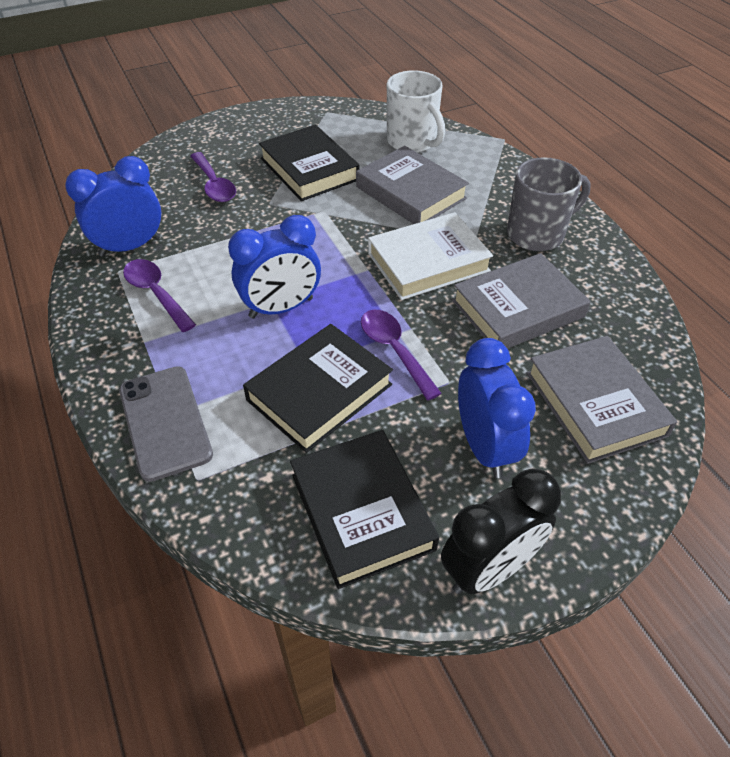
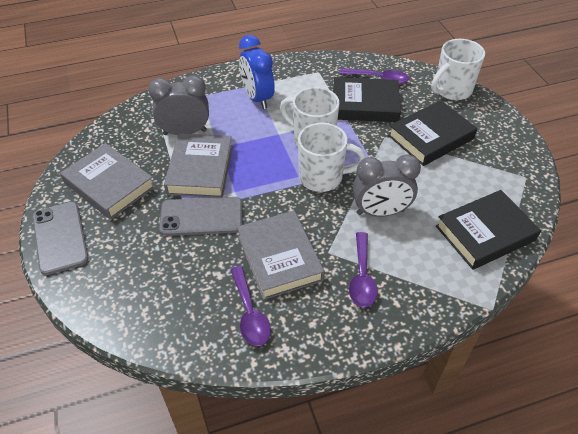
black clock: [441,469,561,594] = 1 -> none = 0
blue clock: [65,156,161,257] [228,215,321,319] [458,338,536,478] = 3 -> [239,35,275,109] = 1
grey clock: none = 0 -> [148,75,209,135] [353,154,421,217] = 2
grey mug: [507,157,591,251] = 1 -> none = 0
grey phone: [119,366,213,482] = 1 -> [32,202,89,275] [159,197,242,236] = 2
white book: [368,212,493,300] = 1 -> none = 0
white mug: [387,70,445,153] = 1 -> [280,87,339,147] [298,122,365,192] [431,39,485,100] = 3

